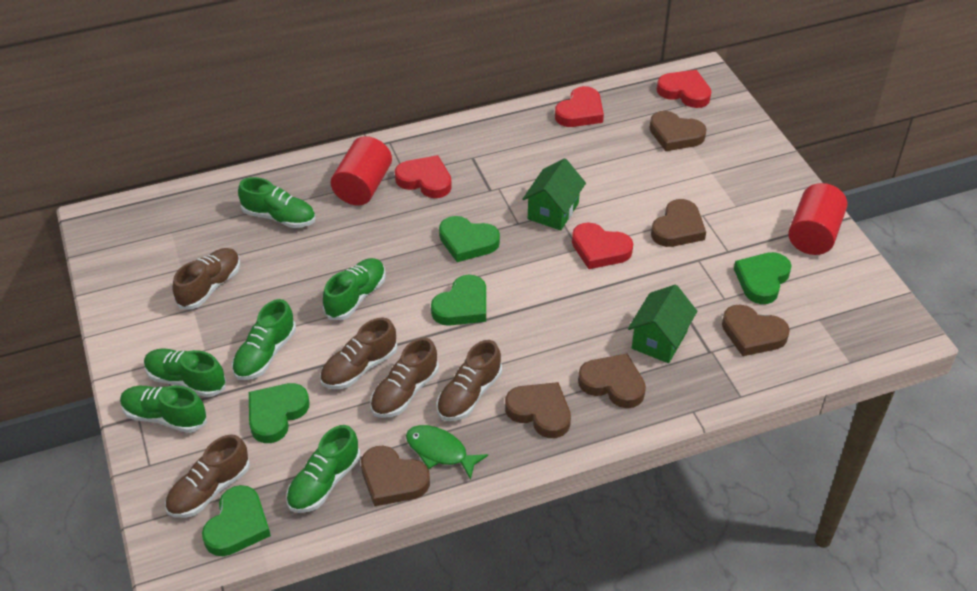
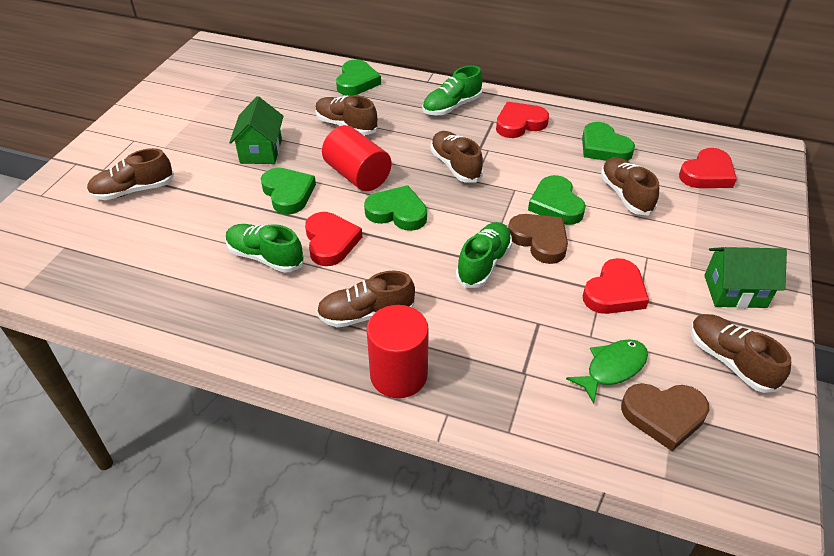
brown heart: [361,446,430,506] [505,382,571,438] [578,354,646,408] [649,111,707,151] [651,199,706,247] [722,304,790,356] = 6 -> [508,214,568,264] [621,383,709,451] = 2
brown shoe: [165,435,250,518] [172,248,240,309] [320,318,397,389] [370,338,439,418] [436,340,502,421] = 5 -> [87,148,174,200] [315,95,378,135] [316,271,415,327] [430,131,483,183] [601,157,659,216] [691,314,791,393] = 6
green shoe: [120,386,207,433] [144,348,226,397] [232,299,296,380] [238,177,316,228] [286,425,360,513] [323,258,386,320] = 6 -> [226,224,304,273] [422,65,483,115] [456,222,512,288] = 3

